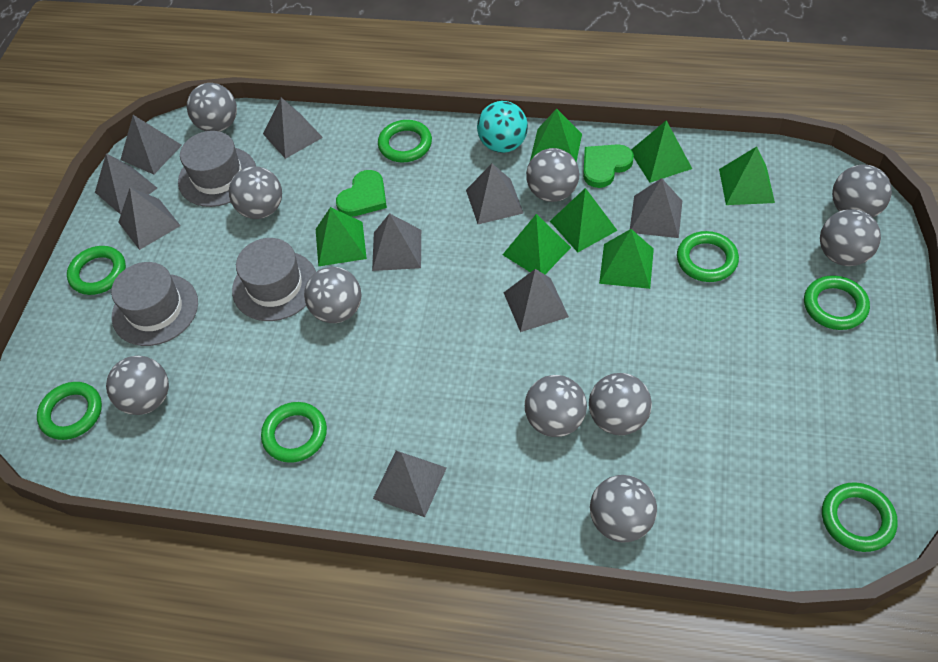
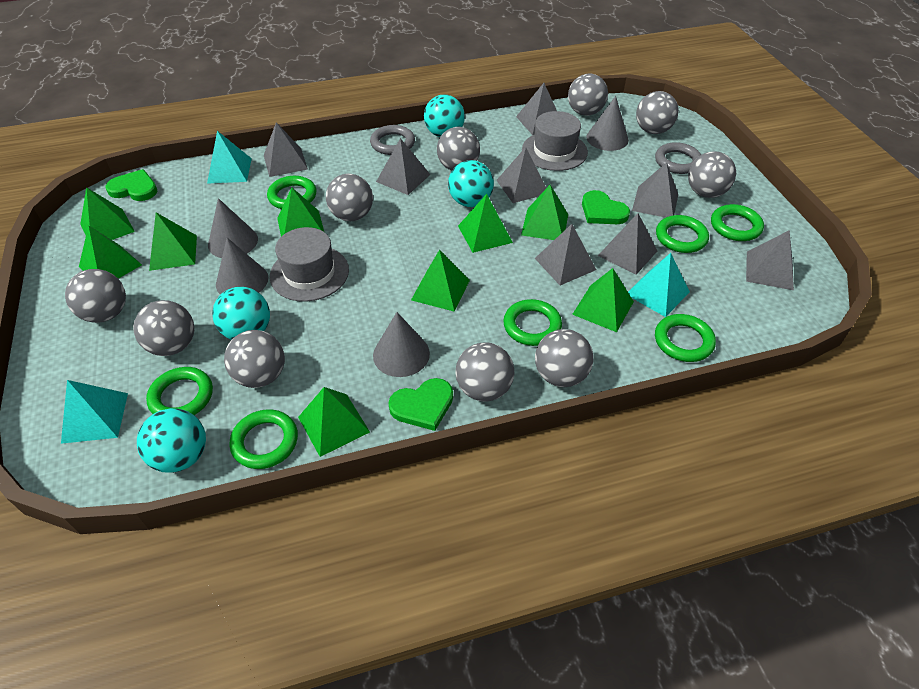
green heart: [336,170,387,217] [583,144,634,188] = 2 -> [105,169,157,201] [388,378,453,431] [582,190,630,224] = 3
green pyramid: [316,207,367,267] [502,214,571,274] [530,108,582,162] [550,188,618,252] [599,229,654,289] [631,120,692,183] [719,146,775,205] = 7 -> [79,225,142,279] [80,187,135,240] [149,212,197,271] [277,187,324,236] [298,387,370,457] [411,250,470,312] [458,194,513,253] [521,185,568,240] [572,268,634,332] = 9
grey cone: none = 0 -> [208,198,258,258] [216,238,268,295] [373,312,430,377] [586,96,629,151] = 4
grey hat: [111,262,198,346] [178,131,256,207] [232,238,316,321] = 3 -> [270,227,349,302] [522,111,588,171] = 2
grey pyramid: [95,153,157,215] [118,188,181,250] [120,115,182,174] [263,97,323,159] [372,213,421,271] [373,451,447,517] [466,164,524,224] [504,269,569,332] [630,178,682,238] = 9 -> [264,122,308,177] [376,138,430,195] [496,147,546,203] [516,83,557,135] [535,224,596,285] [598,213,657,275] [632,162,678,218] [746,230,794,290] = 8
grey ring: none = 0 -> [370,125,415,155] [655,142,701,174] = 2
turquoise ball: [477,101,528,153] = 1 -> [137,408,206,473] [212,287,270,340] [424,95,465,137] [448,160,494,207] = 4
turquoise pyramid: none = 0 -> [61,380,128,444] [207,131,252,184] [628,253,690,317] = 3

